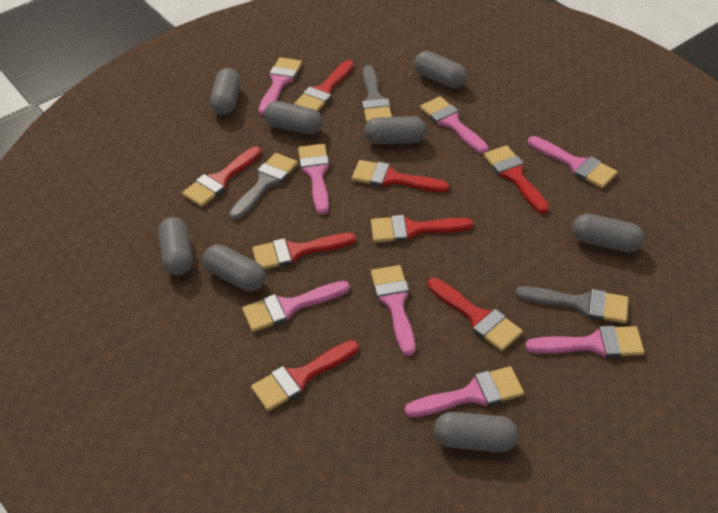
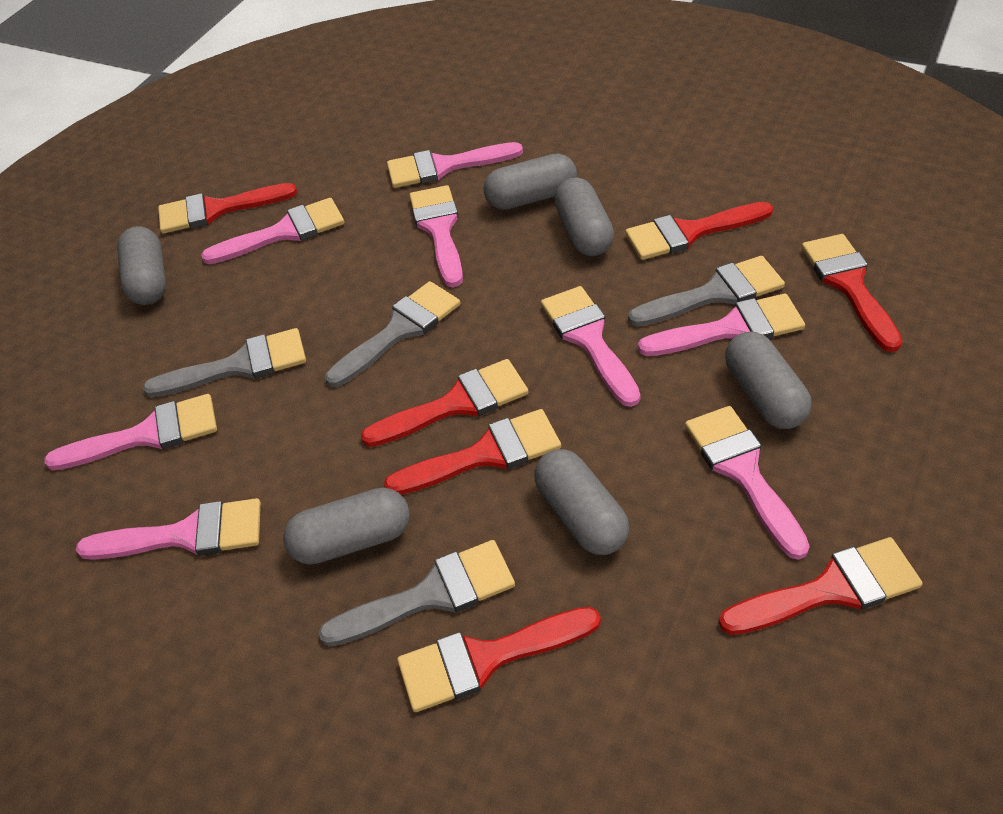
grey brush: [229,153,298,221] [362,65,392,123] [516,286,629,323] = 3 -> [143,328,306,397] [318,540,515,646] [325,281,460,387] [628,256,785,326] = 4
grey capsule: [158,217,193,275] [203,245,266,291] [210,68,240,115] [264,101,323,135] [364,116,427,144] [414,51,467,88] [434,412,519,452] [572,214,644,253] = 8 -> [117,226,166,305] [283,488,410,565] [483,153,577,210] [534,449,629,555] [554,177,614,256] [725,332,812,429] = 6
red brush: [182,146,261,207] [251,340,359,411] [252,233,356,269] [294,60,354,111] [352,160,449,192] [371,215,474,243] [427,278,523,351] [483,145,549,214] = 8 -> [158,183,297,234] [361,359,528,447] [384,409,561,495] [397,607,601,712] [625,202,773,260] [719,537,923,635] [801,234,902,352] = 7

